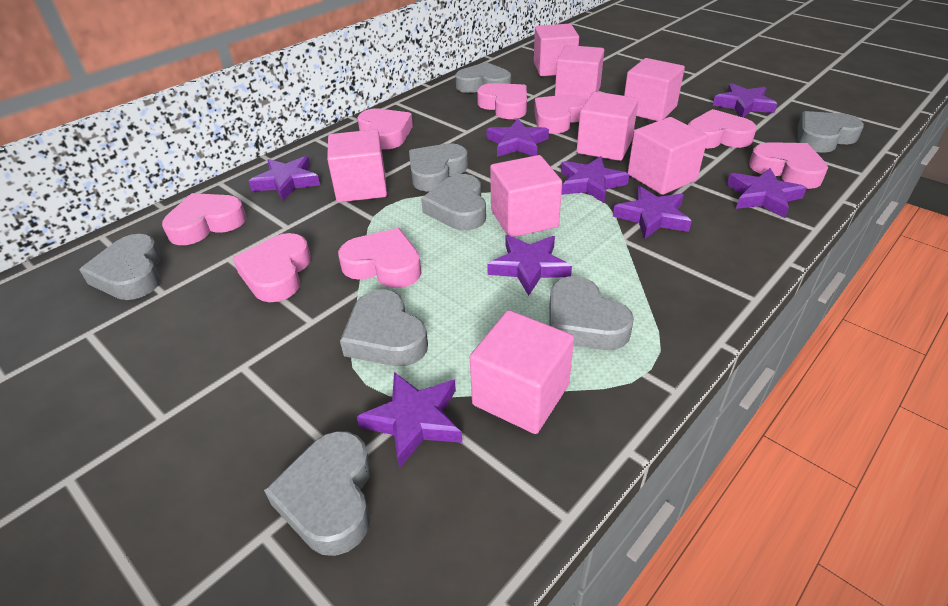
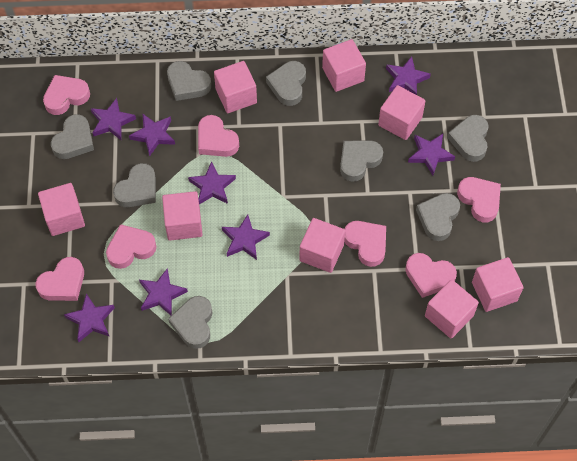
pink heart: [162,193,246,245] [233,233,311,302] [338,228,422,288] [357,109,413,149] [477,83,527,119] [534,95,586,134] [688,109,757,149] [749,142,828,189] = 8 -> [35,257,84,301] [43,75,90,115] [106,224,157,269] [198,115,239,157] [344,221,386,267] [405,253,457,298] [457,177,501,222] = 7

